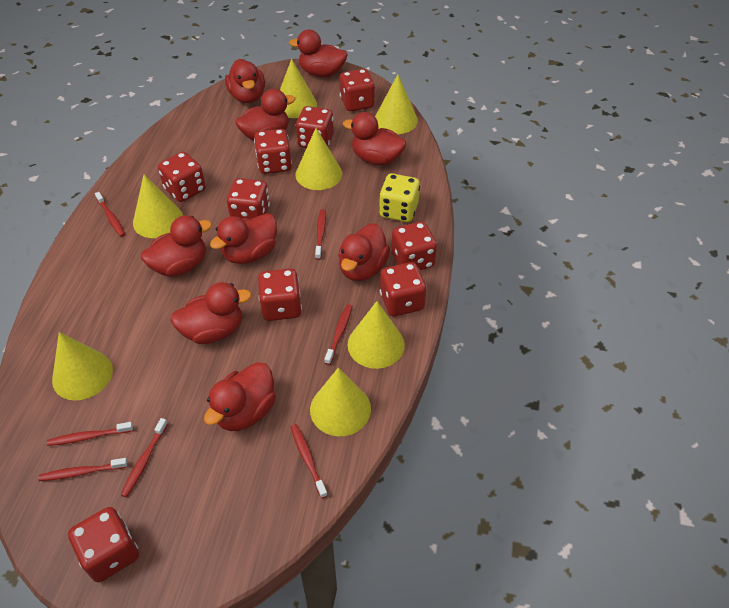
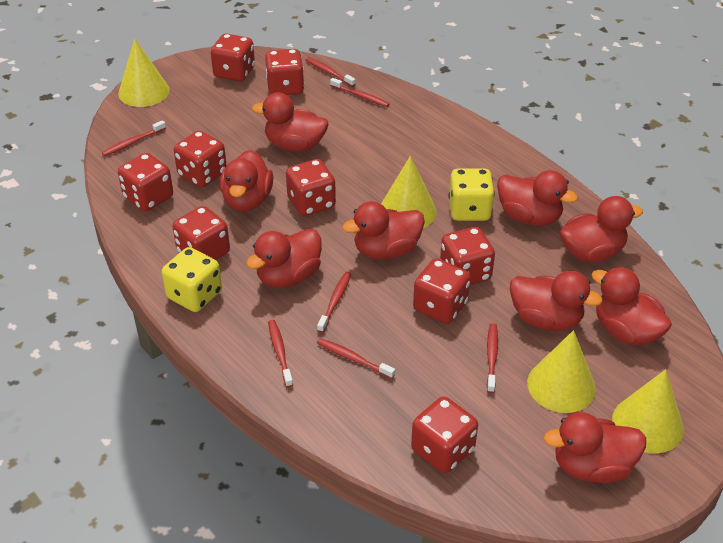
yellow cone: [52,332,113,400] [133,174,183,238] [280,59,317,118] [295,128,342,190] [310,367,371,436] [347,301,405,369] [375,74,418,134] = 7 -> [118,38,170,107] [381,156,437,228] [527,330,596,413] [612,369,684,453] = 4
yellow dice: [379,173,420,222] = 1 -> [162,247,222,312] [449,169,495,221] = 2

